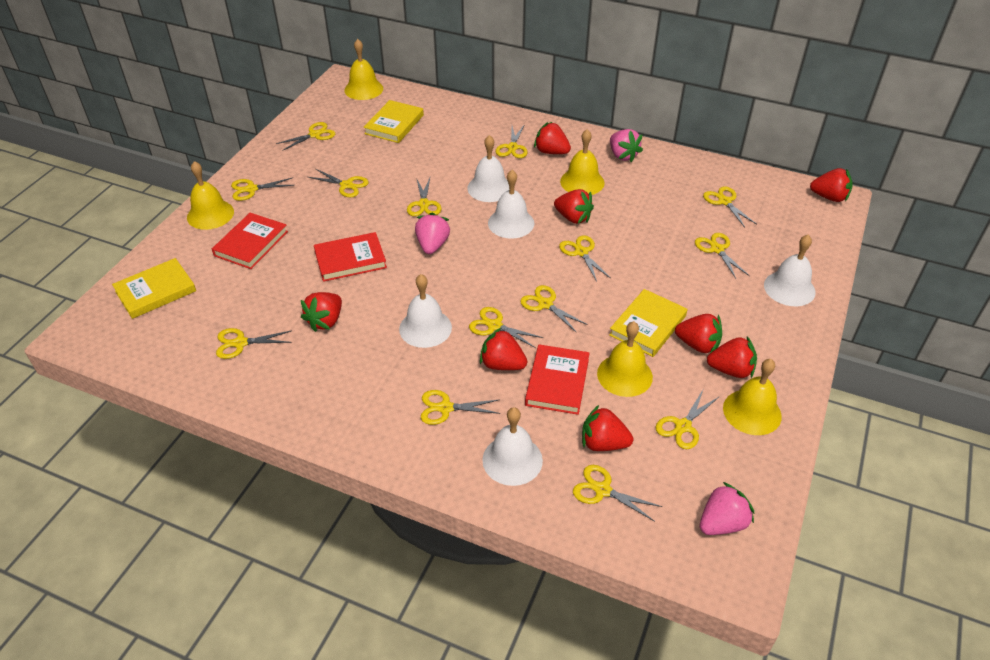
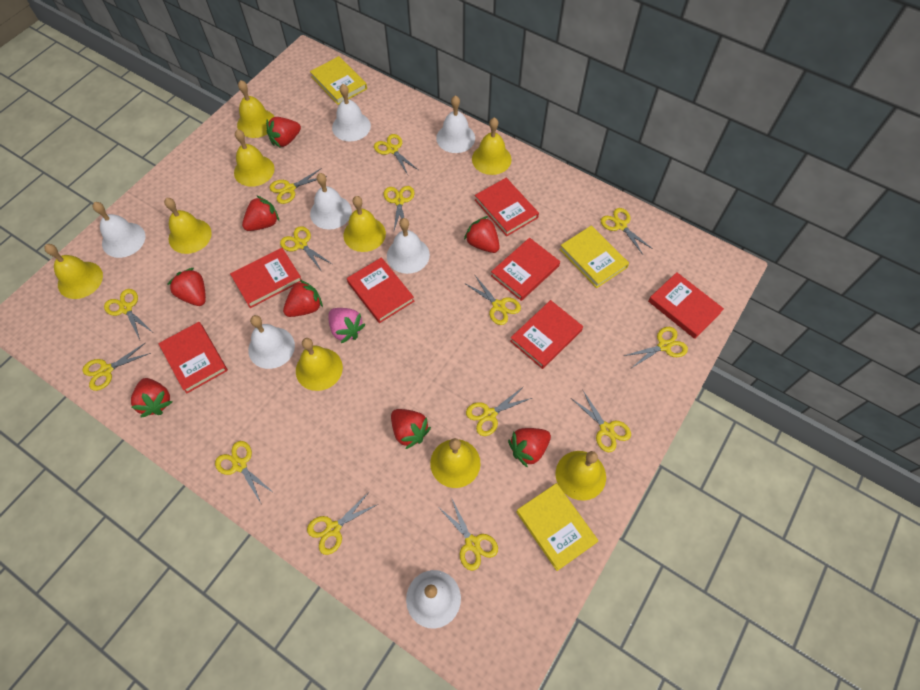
pink strawberry: [415,212,450,254] [610,129,643,162] [700,482,754,535] = 3 -> [328,308,366,343] = 1
red book: [212,213,288,269] [314,232,387,282] [525,345,590,415] = 3 -> [158,322,228,394] [230,248,302,308] [347,257,414,323] [475,178,539,236] [491,238,560,301] [510,300,583,369] [648,272,724,339] = 7
white bell: [399,274,452,348] [467,135,509,202] [482,407,543,486] [488,170,534,239] [764,235,816,306] = 5 -> [93,202,145,258] [248,315,295,369] [310,173,352,230] [332,84,371,142] [387,218,430,274] [406,570,461,629] [436,95,475,153] = 7
yellow bell: [187,161,234,230] [344,39,383,100] [560,129,604,195] [597,321,653,397] [723,359,782,435] = 5 -> [44,244,103,299] [164,198,212,254] [234,129,274,187] [237,80,274,138] [296,338,343,391] [344,196,386,252] [430,438,480,488] [472,118,512,175] [556,451,606,501] = 9

